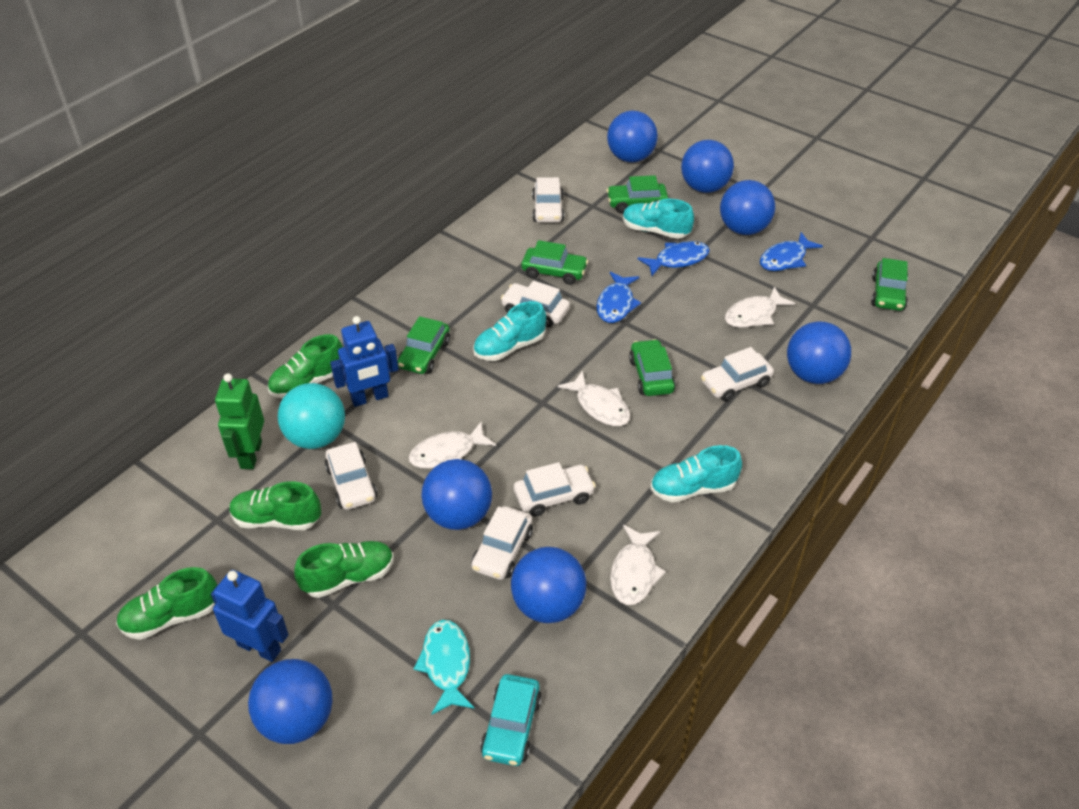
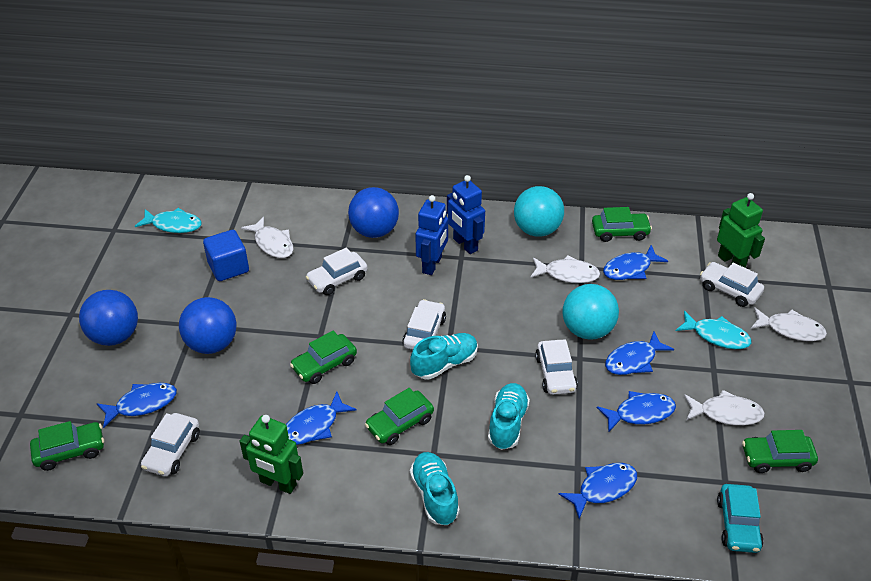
blue ball: [248,659,332,744] [421,459,492,530] [511,547,586,623] [607,111,658,163] [681,140,734,193] [720,180,775,235] [787,321,851,384] = 7 -> [79,290,138,346] [179,297,236,354] [348,187,399,238] = 3
blue cube: none = 0 -> [203,230,249,281] = 1
blue fish: [597,271,641,323] [638,241,710,276] [760,232,823,271] = 3 -> [97,383,177,428] [286,392,357,445] [559,463,637,519] [597,391,676,433] [603,245,668,280] [605,332,674,375] = 6
green robot: [215,373,264,469] = 1 -> [240,415,303,494] [717,193,765,268] = 2
green shoe: [116,567,217,640] [229,481,321,530] [268,334,343,399] [294,541,394,598] = 4 -> none = 0
turquoise ball: [278,383,345,449] = 1 -> [514,186,564,237] [562,284,619,340] = 2
turquoise fish: [414,620,474,714] = 1 -> [135,208,202,233] [676,311,751,349] = 2
white car: [325,442,378,510] [472,506,533,580] [501,281,570,327] [514,462,596,517] [532,177,564,223] [701,347,774,401] = 6 -> [141,413,200,476] [306,248,368,295] [403,299,446,350] [535,339,578,395] [700,262,764,307] = 5

